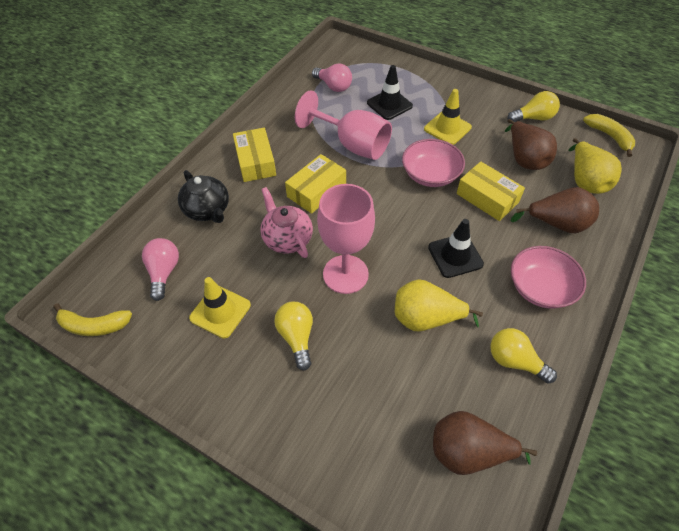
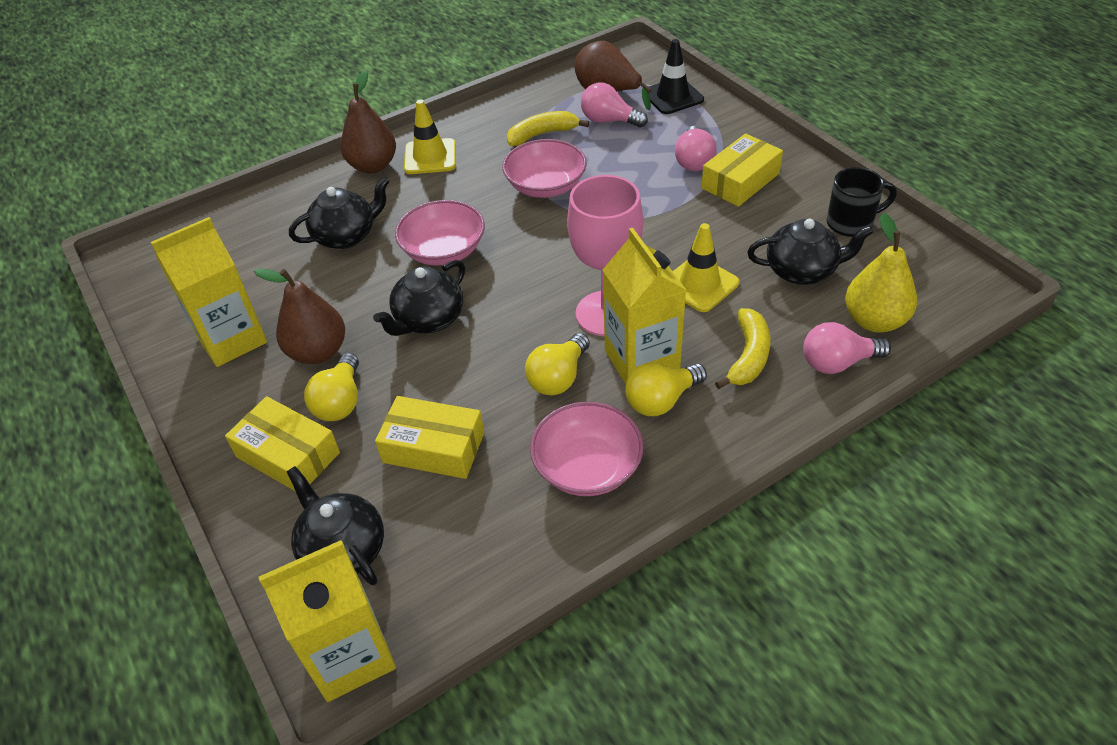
black mug: none = 0 -> [827,167,897,237] = 1
black teapot: [178,170,229,223] = 1 -> [287,466,384,585] [289,177,389,249] [373,260,465,336] [747,219,873,285] = 4
black traffic cone: [367,65,413,120] [428,219,484,278] = 2 -> [649,39,704,114] = 1
pink bowl: [402,139,465,187] [511,246,586,309] = 2 -> [395,200,485,266] [502,139,587,198] [530,402,644,496] = 3
pink goblet: [295,90,392,160] [317,184,375,294] = 2 -> [567,175,643,336] = 1
pink light bulb: [142,238,179,301] [312,63,352,92] = 2 -> [581,82,648,127] [675,126,717,171] [803,322,891,374] = 3
pink teapot: [260,187,313,258] = 1 -> none = 0
yellow carton: none = 0 -> [151,217,267,367] [259,540,396,702] [603,228,686,384] = 3
yellow pear: [395,279,483,331] [569,138,622,194] = 2 -> [845,213,917,332] = 1

